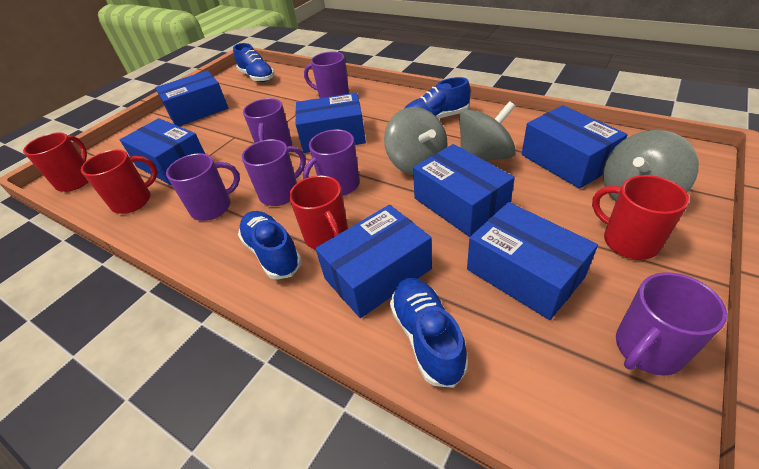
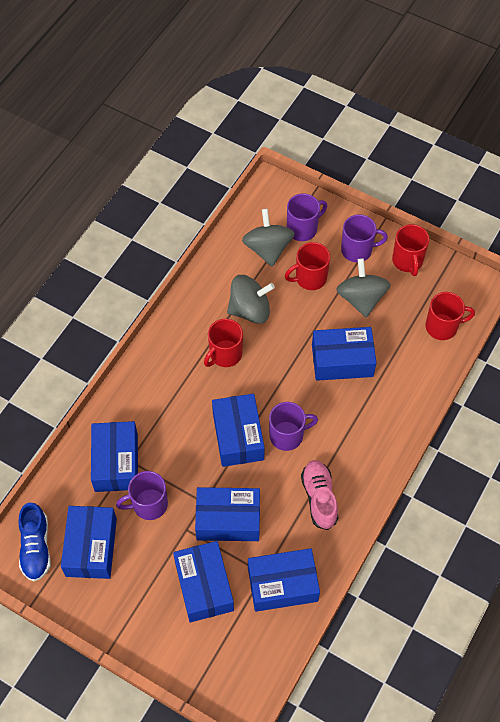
blue shoe: [233,43,275,82] [238,211,302,280] [390,278,468,388] [404,77,471,119] = 4 -> [18,502,51,582] = 1
pink shoe: none = 0 -> [301,460,339,530] = 1
purple mug: [166,153,240,221] [242,139,306,206] [243,98,292,147] [303,129,360,196] [304,51,349,98] [616,272,727,375] = 6 -> [116,471,168,520] [269,402,318,451] [287,194,327,241] [341,214,388,262] = 4

